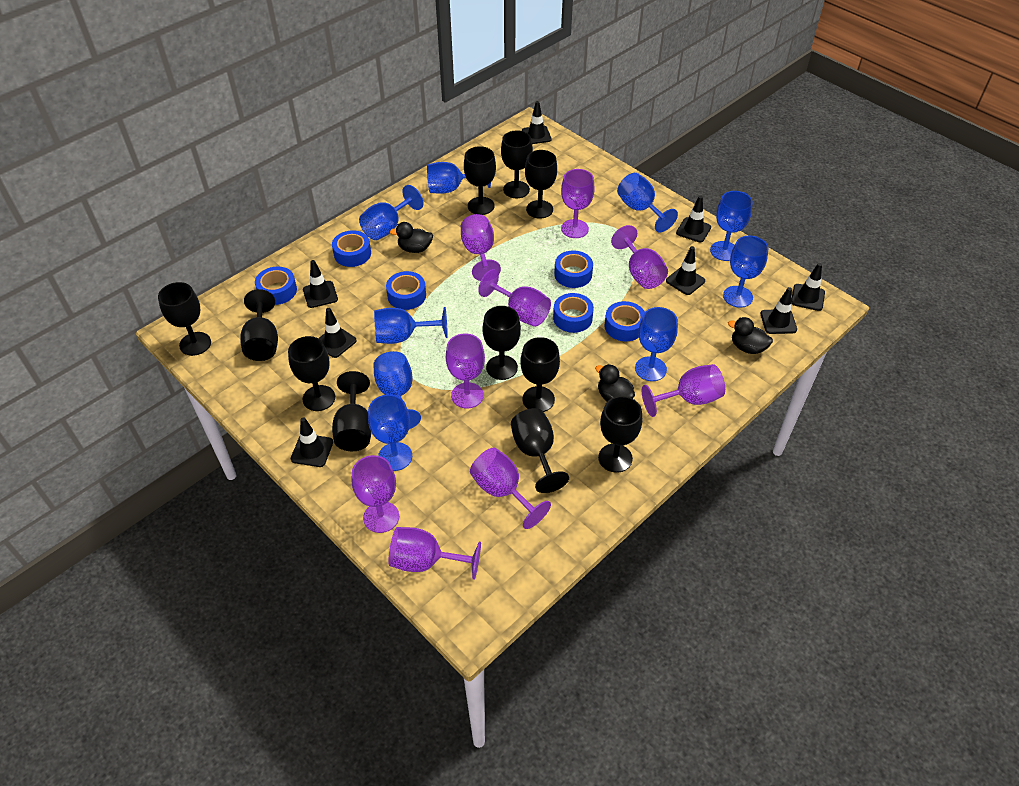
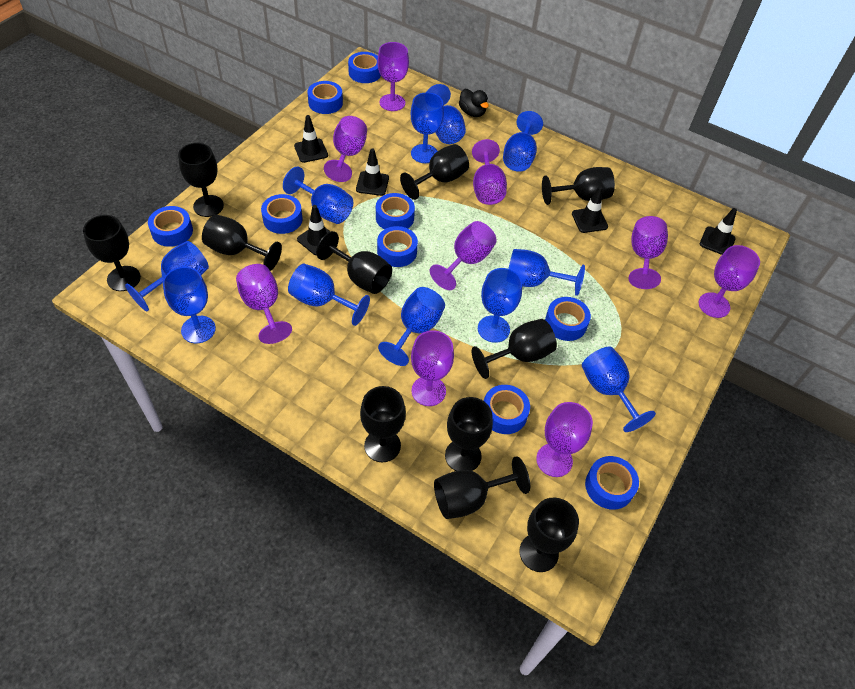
black duck: [390,222,433,253] [595,364,635,401] [728,317,773,354] = 3 -> [459,89,489,117] = 1
black traffic cone: [291,417,333,467] [303,260,338,308] [318,308,357,358] [522,101,551,144] [666,246,705,295] [676,195,711,243] [760,287,797,334] [791,263,825,311] = 8 -> [294,115,328,163] [297,205,330,255] [356,148,389,196] [572,186,608,233] [700,208,737,255] = 5
blue goblet: [359,185,423,240] [368,395,412,471] [373,351,421,429] [374,307,448,344] [427,162,491,194] [617,173,678,232] [635,307,678,381] [710,191,753,261] [723,236,768,308] = 9 -> [125,241,209,311] [163,267,216,343] [283,167,353,224] [288,263,370,326] [378,287,445,366] [411,92,444,163] [427,84,466,144] [478,268,522,343] [503,111,543,172] [508,249,585,296] [582,346,656,432] = 11
blue tape: [255,267,297,305] [332,230,371,267] [386,271,426,310] [553,293,594,333] [554,251,593,288] [604,301,645,341] = 6 -> [148,206,193,247] [261,194,303,234] [307,81,343,114] [348,52,381,83] [376,193,415,229] [377,226,418,267] [484,385,530,434] [545,297,591,341] [585,456,639,510] = 9

